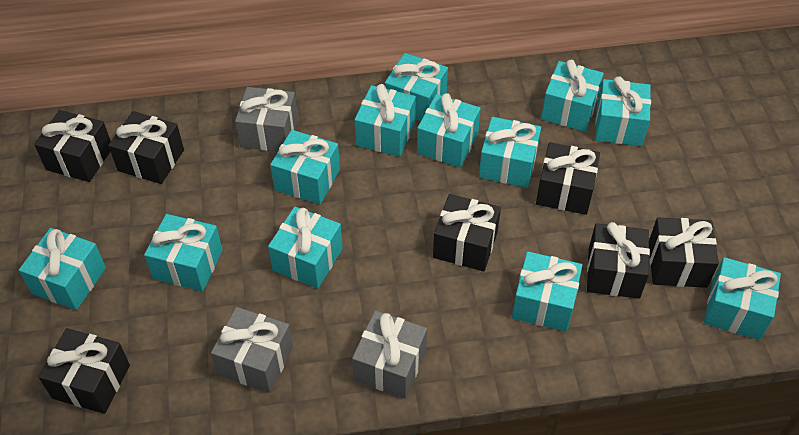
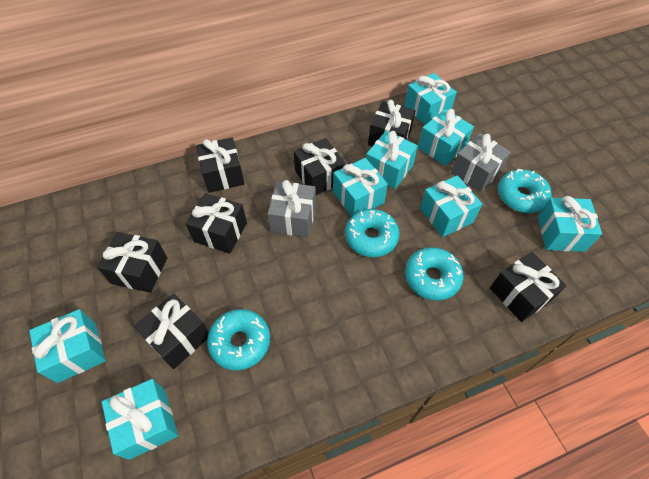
grey gift: [211,307,293,393] [235,87,298,152] [352,310,427,399] = 3 -> [268,180,316,237] [451,133,511,192] = 2
turquoise donut: none = 0 -> [207,309,270,371] [345,209,400,257] [405,247,464,301] [498,168,551,213] = 4
turquoise gift: [19,228,106,310] [144,214,223,291] [268,206,343,289] [270,130,340,204] [354,84,416,157] [385,53,448,121] [417,93,481,168] [479,117,541,188] [512,251,582,331] [541,60,604,132] [595,76,651,146] [704,257,781,340] = 12 -> [29,309,106,383] [102,379,178,460] [333,158,388,216] [366,131,418,189] [404,73,457,125] [418,109,474,166] [420,175,482,237] [538,196,602,252] = 8

